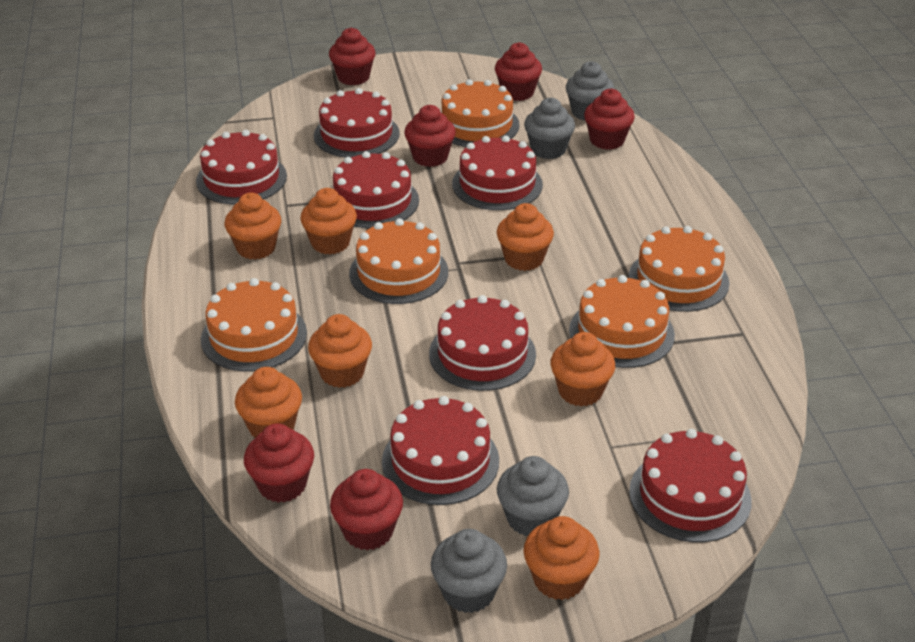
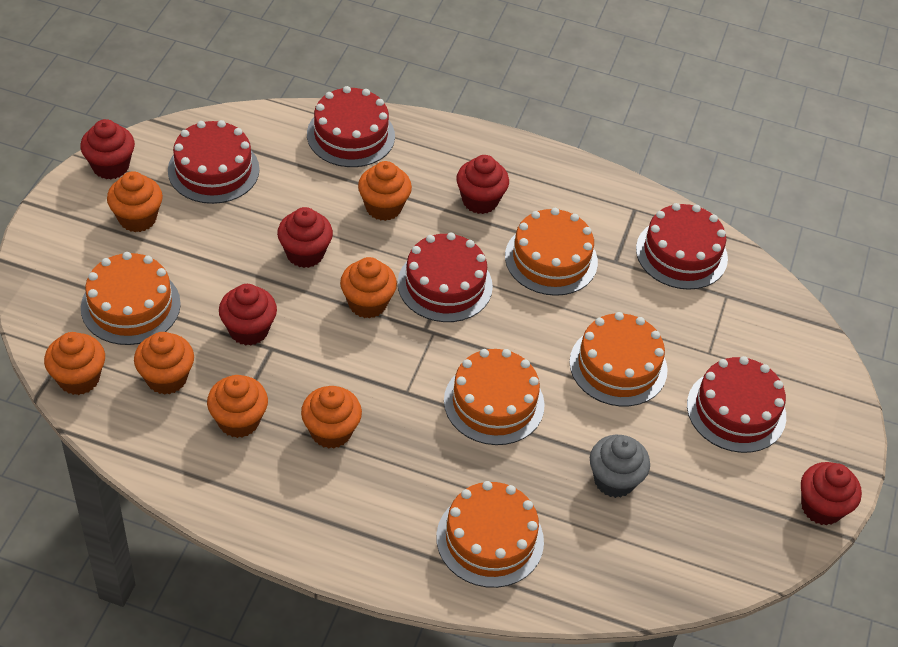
grey cupcake: [431,529,507,613] [497,456,569,536] [524,98,575,159] [566,61,614,121] = 4 -> [590,435,650,498] = 1
red cake: [196,130,287,205] [314,88,400,157] [333,151,419,228] [382,396,499,505] [429,295,536,391] [452,135,543,210] [629,429,752,542] = 7 -> [168,120,260,204] [307,86,395,167] [398,232,493,322] [636,203,728,290] [687,356,786,453] = 5
red cupcake: [244,423,314,503] [329,28,376,85] [330,469,403,550] [404,105,456,167] [495,42,542,101] [584,89,635,150] = 6 -> [80,119,135,179] [219,284,277,346] [277,207,333,268] [456,155,509,214] [801,462,862,525] = 5

